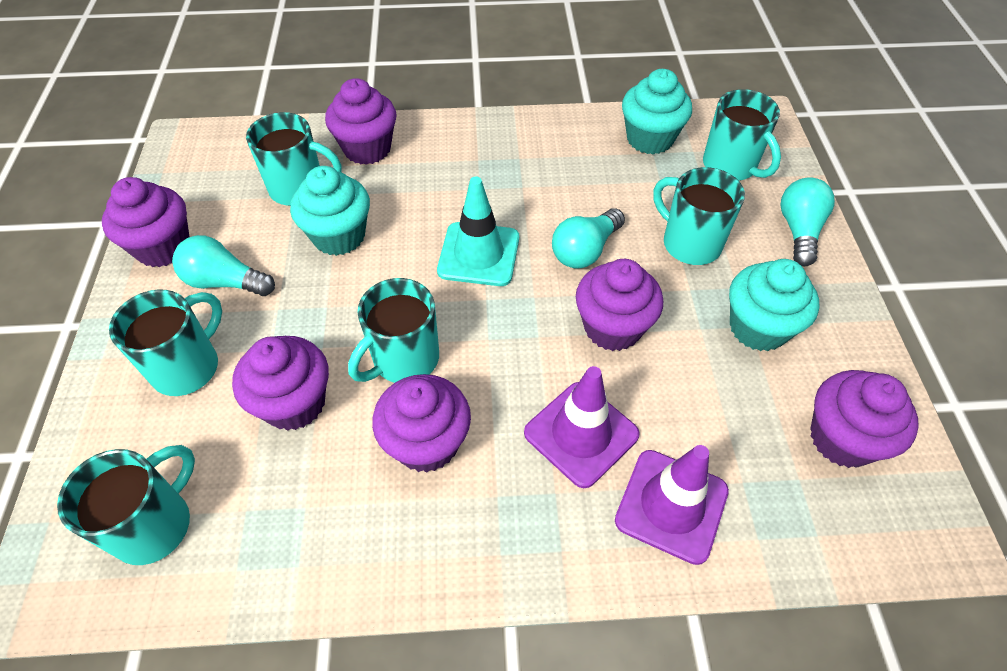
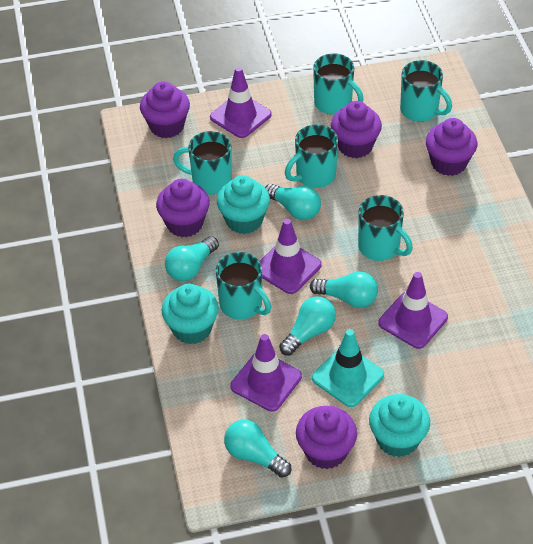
purple cupcake: [102,177,190,267] [232,336,329,431] [325,78,397,165] [372,374,471,473] [576,259,663,351] [810,370,919,468] = 6 -> [140,81,190,138] [156,179,210,237] [296,406,357,469] [331,101,382,158] [426,118,477,176] = 5
purple traffic cone: [524,366,640,488] [615,445,729,565] = 2 -> [210,67,272,138] [230,334,302,412] [260,219,322,294] [378,272,448,349] = 4
turquoise light bulb: [172,235,275,296] [552,208,625,269] [781,177,835,266] = 3 -> [165,236,219,281] [224,420,291,478] [265,184,321,220] [279,296,336,356] [310,271,378,308] = 5

